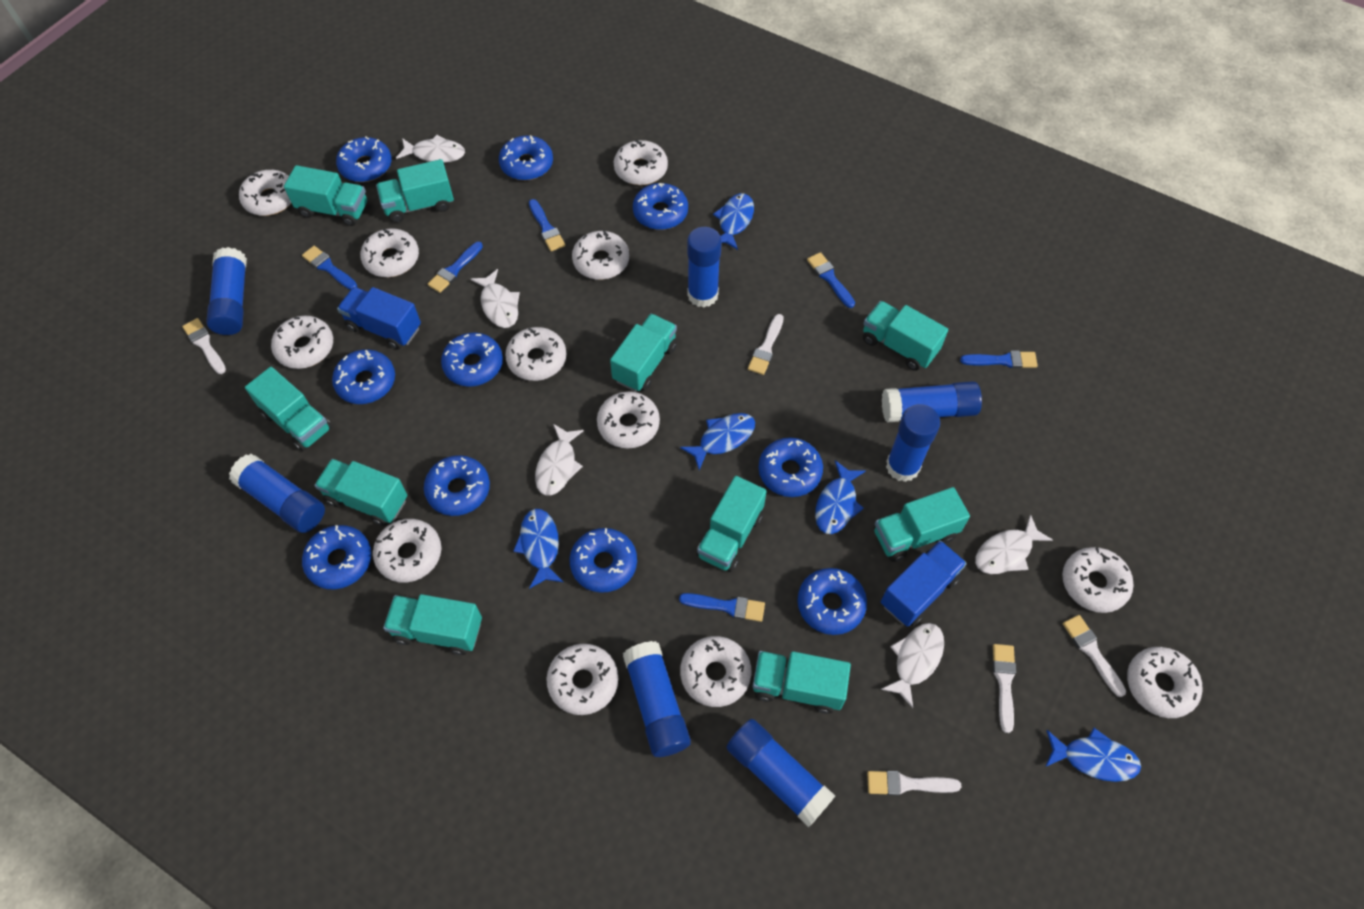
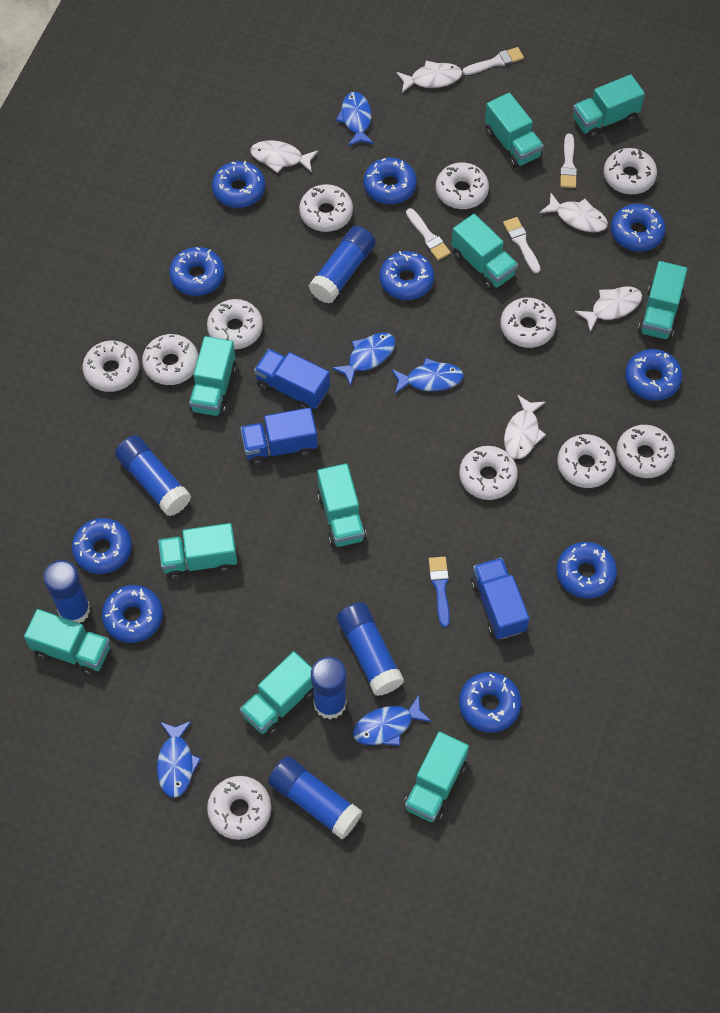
blue brush: [302,246,357,290] [428,242,483,293] [529,199,565,251] [679,593,765,622] [807,252,855,308] [960,351,1038,368] = 6 -> [429,557,450,627] = 1
blue glue stick: [206,247,247,335] [229,454,325,533] [623,641,691,757] [687,227,722,308] [726,719,835,827] [882,381,982,423] [886,404,940,482] = 7 -> [43,560,90,623] [115,435,191,516] [268,756,363,839] [309,226,376,304] [311,657,347,719] [337,602,404,696] = 6
blue truck: [337,287,421,350] [881,540,967,627] = 2 -> [240,407,317,466] [254,349,330,409] [471,558,530,639] = 3
white brush: [182,318,226,374] [748,314,784,375] [867,771,961,796] [993,644,1016,733] [1063,615,1126,697] = 5 -> [406,208,451,260] [463,47,524,75] [503,217,540,273] [560,134,577,188] = 4
white donut: [239,170,291,216] [271,316,333,369] [360,228,419,277] [373,519,441,583] [505,327,567,381] [546,644,618,715] [572,231,629,280] [597,391,660,449] [614,140,668,185] [680,636,751,707] [1062,547,1133,613] [1127,647,1203,718] = 12 -> [83,340,139,392] [142,334,198,385] [207,299,263,349] [207,776,271,840] [299,184,353,232] [436,162,489,209] [459,446,518,500] [500,298,556,348] [557,434,616,488] [604,148,657,194] [616,425,675,478] = 11

